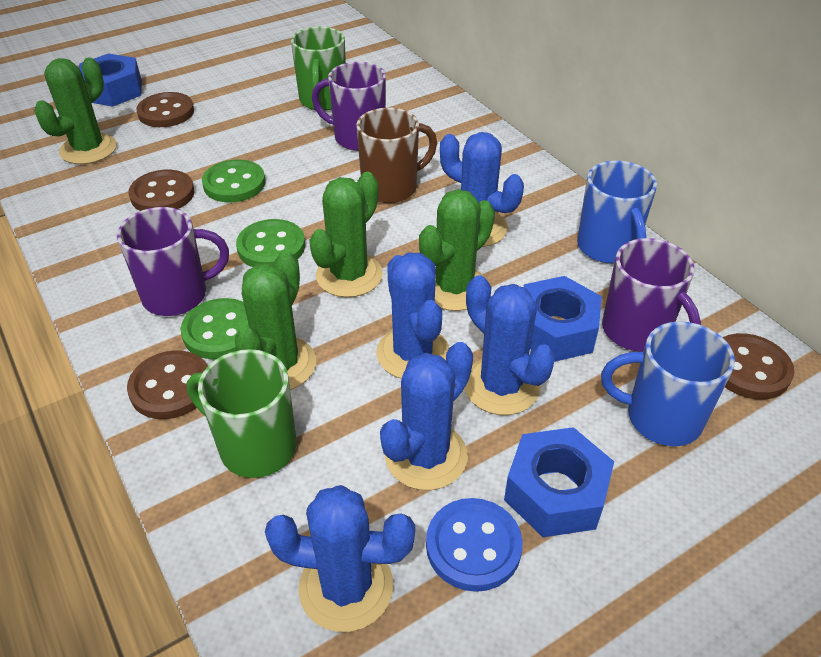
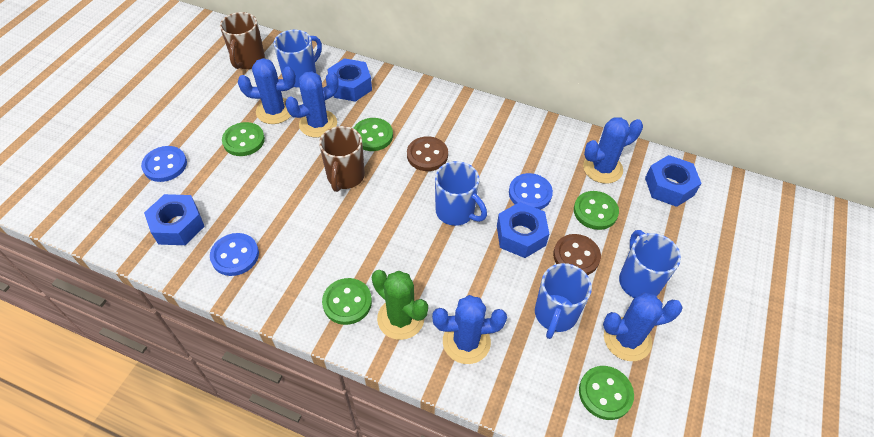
blue button: [426,498,523,592] = 1 -> [141,146,187,182] [210,233,259,276] [509,173,553,210] = 3
blue mug: [577,161,657,263] [601,321,735,446] = 2 -> [274,30,322,88] [435,161,487,226] [535,263,592,339] [619,230,681,298] = 4
blue nut: [79,53,142,107] [504,427,614,537] [523,276,602,362] = 3 -> [144,194,205,245] [327,58,372,102] [497,202,549,258] [645,155,702,207] = 4
brown button: [127,350,208,419] [129,170,194,211] [136,92,194,127] [723,333,795,400] = 4 -> [407,136,448,171] [553,234,601,275] = 2
brown mug: [356,108,437,203] = 1 -> [220,12,265,69] [319,126,365,192] = 2
green button: [181,298,249,359] [202,159,265,203] [236,219,305,267] = 3 -> [222,122,265,156] [322,278,372,325] [353,118,393,151] [574,191,619,230] [579,366,634,420] = 5
green cactus: [34,57,117,164] [235,251,316,390] [309,172,383,297] [419,189,495,311] = 4 -> [372,270,428,340] = 1
green mug: [187,349,296,478] [291,27,346,111] = 2 -> none = 0
purple mug: [117,207,229,316] [312,62,386,151] [602,238,701,352] = 3 -> none = 0

